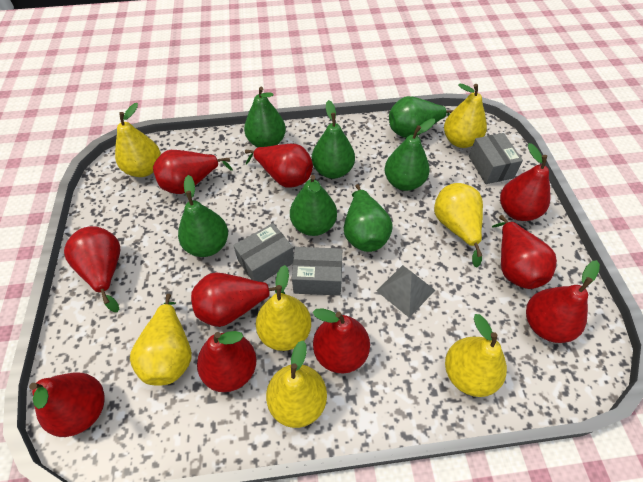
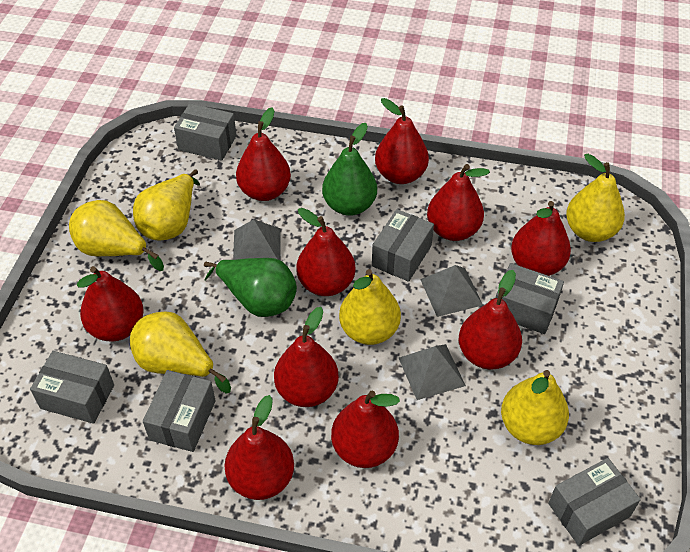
green pear: [178,175,228,257] [244,87,286,147] [290,175,337,236] [312,100,355,179] [344,184,393,252] [384,118,435,191] [389,96,454,138] = 7 -> [204,258,297,317] [322,123,377,216] = 2
grey box: [233,223,294,282] [292,247,342,296] [469,133,523,184] = 3 -> [30,351,114,424] [143,370,216,452] [174,103,237,161] [372,209,434,282] [496,263,564,334] [548,458,641,546] = 6
grey pyramid: [376,265,435,318] = 1 -> [233,219,281,260] [399,344,466,400] [420,265,483,317] = 3
yellow pear: [115,103,161,177] [130,294,192,386] [256,265,311,351] [266,341,327,428] [434,183,483,267] [444,83,487,148] [445,314,507,397] = 7 -> [69,200,164,271] [130,312,231,394] [133,169,200,240] [339,269,401,345] [501,370,569,445] [566,154,625,242] = 6

